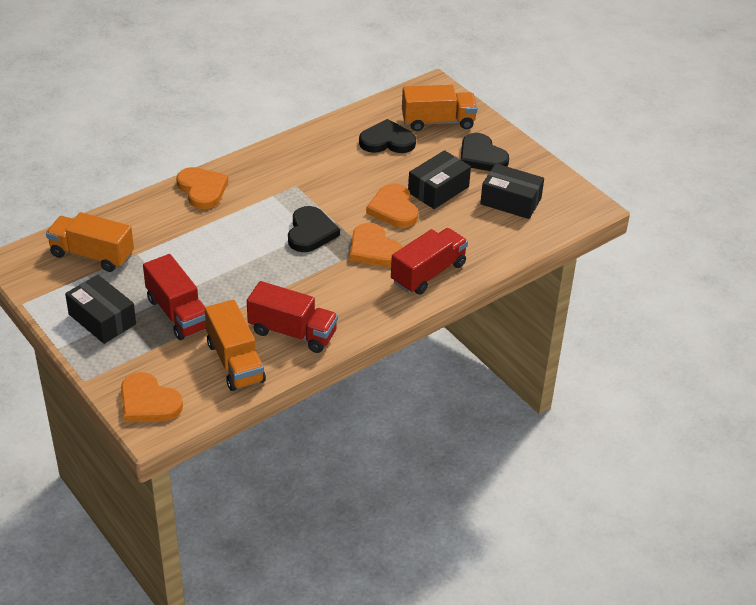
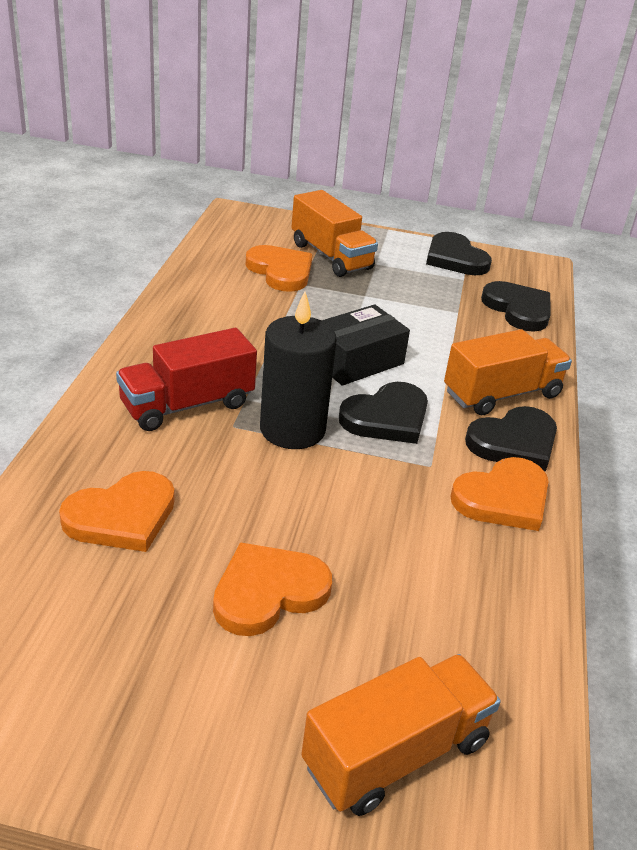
black box: [65,275,136,344] [408,150,471,209] [480,164,544,219] = 3 -> [321,305,410,386] = 1
black candle: none = 0 -> [260,292,337,449] = 1
black heart: [288,206,340,252] [359,119,416,153] [461,133,509,171] = 3 -> [339,382,428,444] [426,232,492,275] [465,406,557,471] [481,281,551,332] = 4
red truck: [143,254,206,340] [247,281,338,353] [391,228,468,295] = 3 -> [116,328,257,431] = 1

